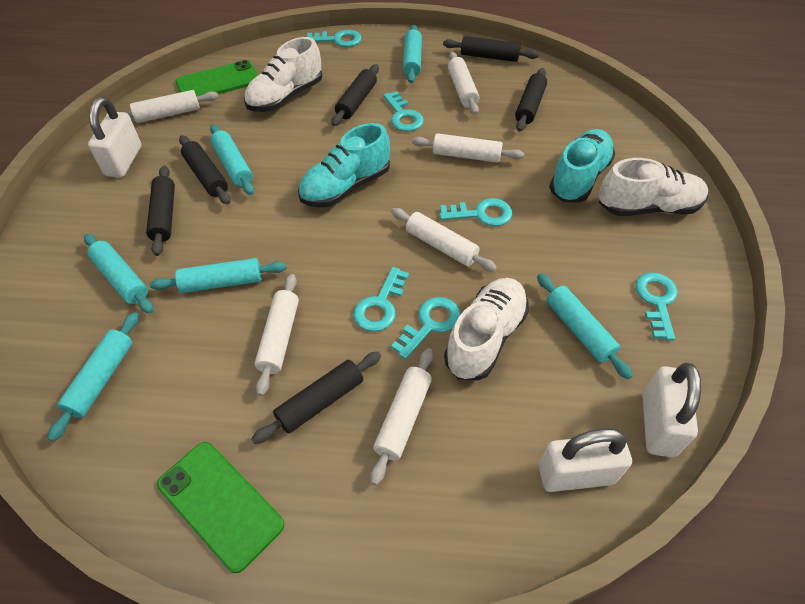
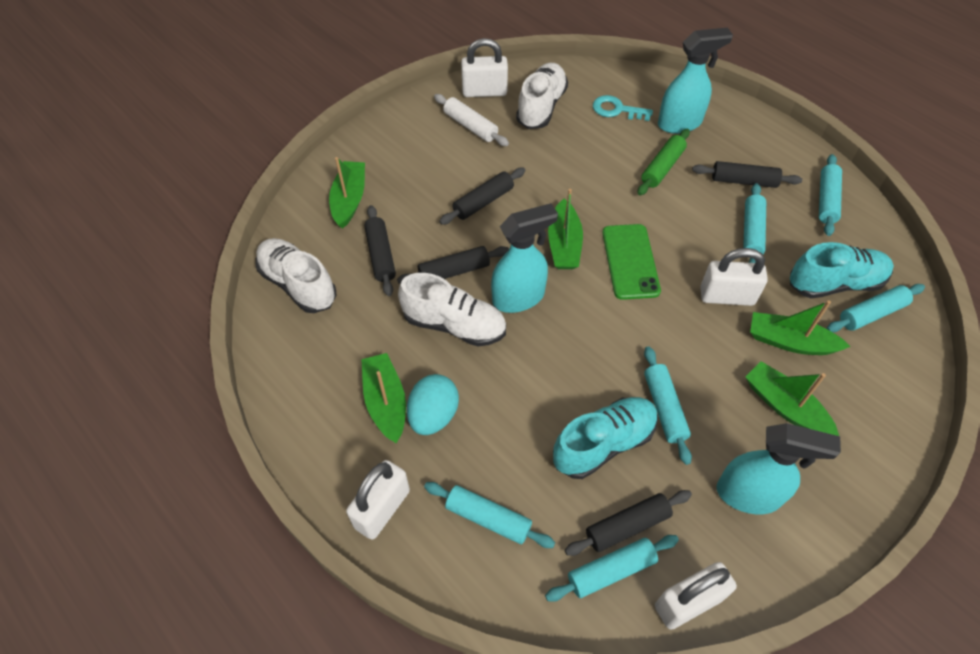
black rolling pin: [146,166,175,256] [179,135,231,205] [252,351,381,444] [331,64,379,126] [443,36,539,62] [515,68,547,132] = 6 -> [364,205,396,296] [397,246,509,284] [439,168,526,225] [565,490,692,556] [692,161,802,188] = 5
green boat: none = 0 -> [329,157,365,229] [361,353,406,443] [548,189,583,269] [745,361,839,436] [750,300,850,355] = 5
green phone: [157,442,284,573] [176,60,258,97] = 2 -> [602,224,661,300] = 1
green rolling pin: none = 0 -> [638,129,690,195] = 1
turquoise egg: none = 0 -> [407,374,459,435] = 1
turquoise key: [307,30,362,47] [353,267,409,332] [383,91,424,131] [391,297,461,359] [439,198,512,226] [635,272,678,341] = 6 -> [593,95,653,121] = 1
turquoise spray bottle: none = 0 -> [491,203,558,313] [658,28,733,134] [716,423,841,514] = 3
white padlock: [88,97,142,177] [539,428,632,492] [642,363,701,458] = 3 -> [346,460,410,540] [461,38,508,97] [655,562,737,630] [700,248,768,306] = 4
white rolling pin: [124,90,219,123] [254,274,299,396] [370,348,433,485] [391,208,497,272] [412,133,524,163] [448,52,479,115] = 6 -> [434,94,509,146] = 1

